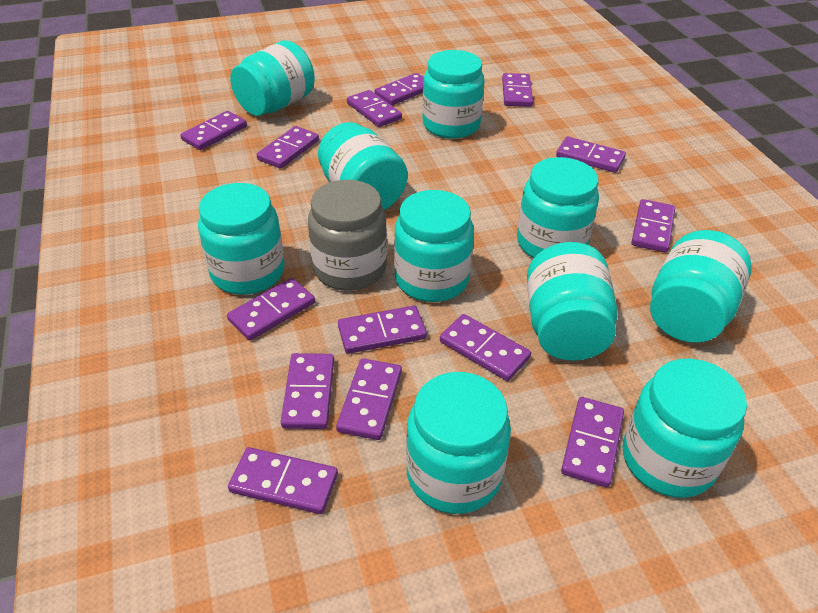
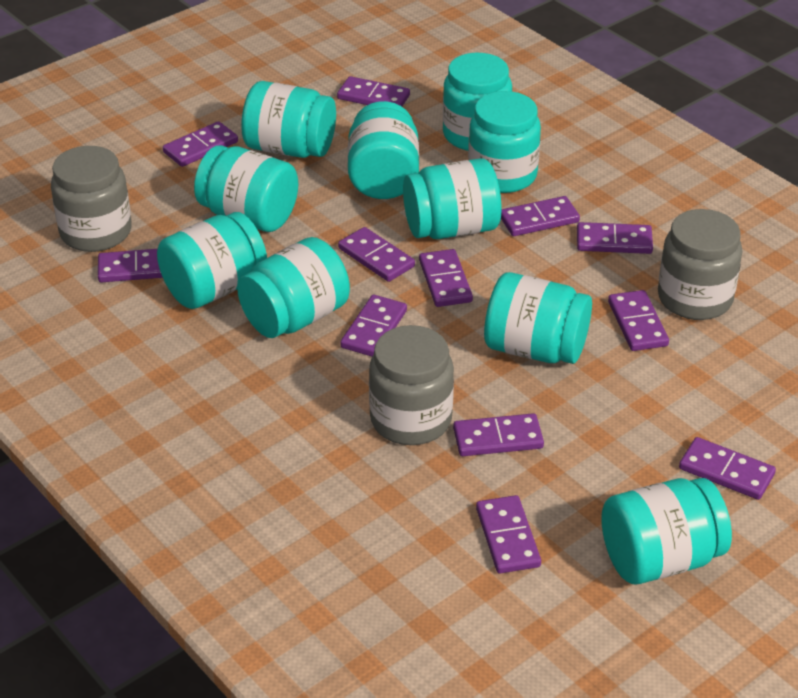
grey jar: [308,180,387,291] = 1 -> [51,146,131,252] [369,325,454,445] [658,209,743,320] = 3
purple domino: [180,111,247,150] [227,278,315,341] [228,447,338,514] [257,126,319,169] [281,353,334,429] [336,358,402,440] [338,306,427,354] [347,90,402,127] [375,73,424,105] [440,314,531,381] [502,73,533,107] [556,137,626,173] [561,397,624,487] [631,199,675,253] = 14 -> [98,249,163,282] [163,121,238,167] [337,76,410,106] [338,227,415,282] [340,295,407,357] [419,249,473,307] [453,413,544,456] [476,495,541,573] [501,196,580,236] [577,222,653,254] [608,290,669,351] [679,437,776,500] = 12

